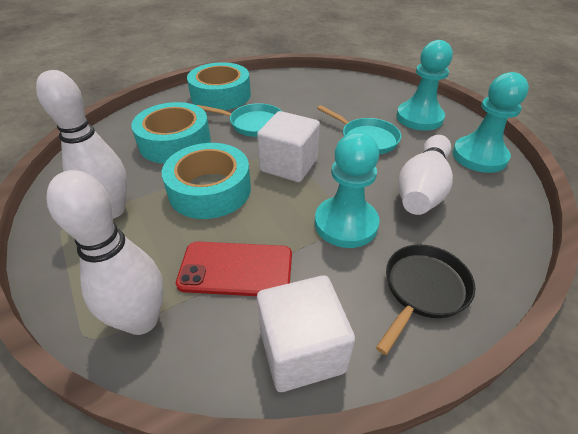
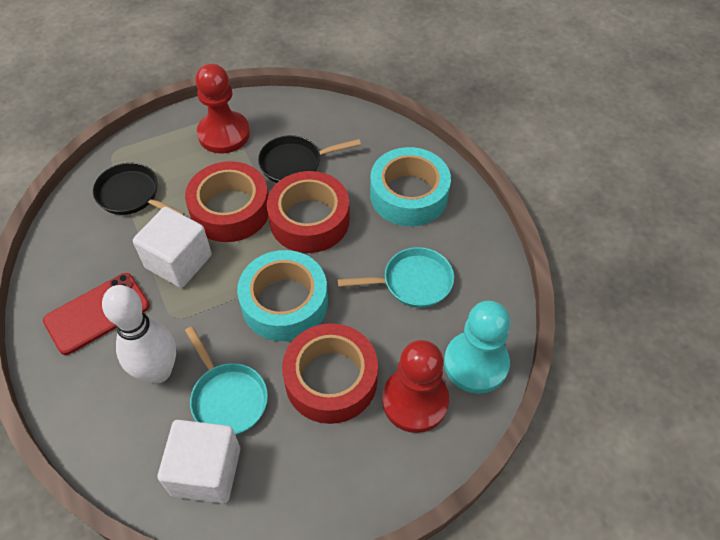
black pan: [376,244,476,355] = 1 -> [93,163,185,216] [258,135,361,183] = 2
red pawn: none = 0 -> [195,63,250,153] [382,340,449,433] = 2
red tape: none = 0 -> [185,161,268,242] [267,171,350,253] [282,323,378,424] = 3
turquoise pawn: [315,132,379,248] [396,40,453,131] [452,72,529,173] = 3 -> [444,301,511,394] = 1
turquoise tape: [131,102,211,164] [162,143,251,219] [187,62,251,110] = 3 -> [237,250,328,341] [370,147,451,226] = 2
white bowling pin: [36,70,127,219] [47,170,164,335] [398,135,453,215] = 3 -> [102,285,176,384] = 1

